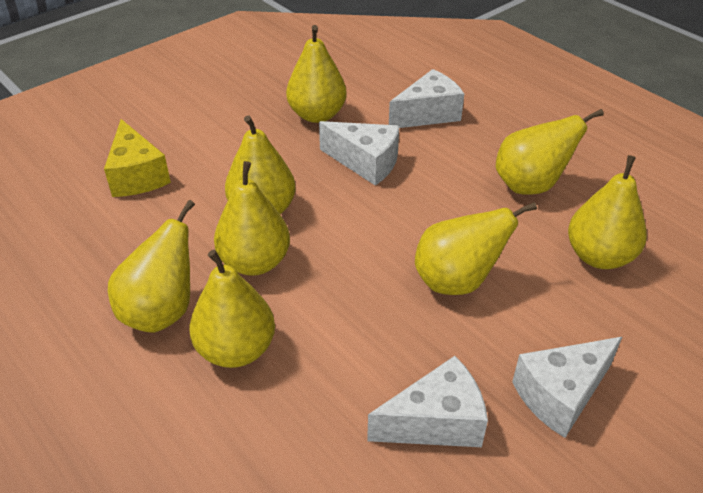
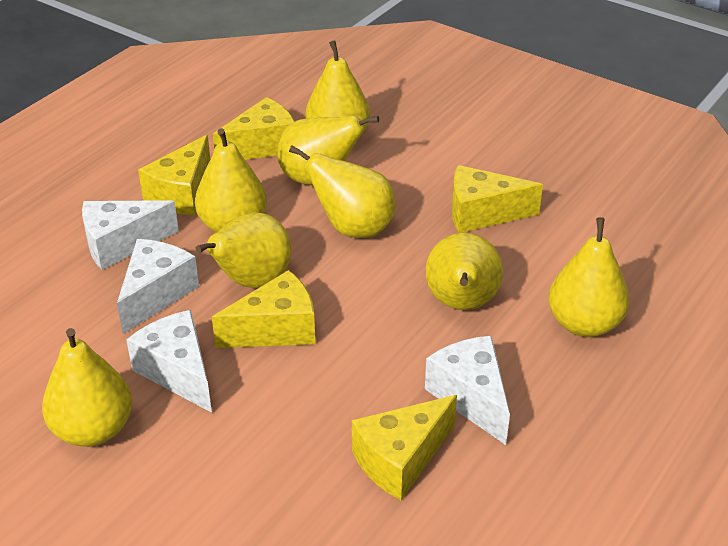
yellow cheese: [104,119,171,197] = 1 -> [138,135,210,216] [212,270,315,348] [213,97,295,160] [352,395,457,500] [452,165,543,233] = 5

